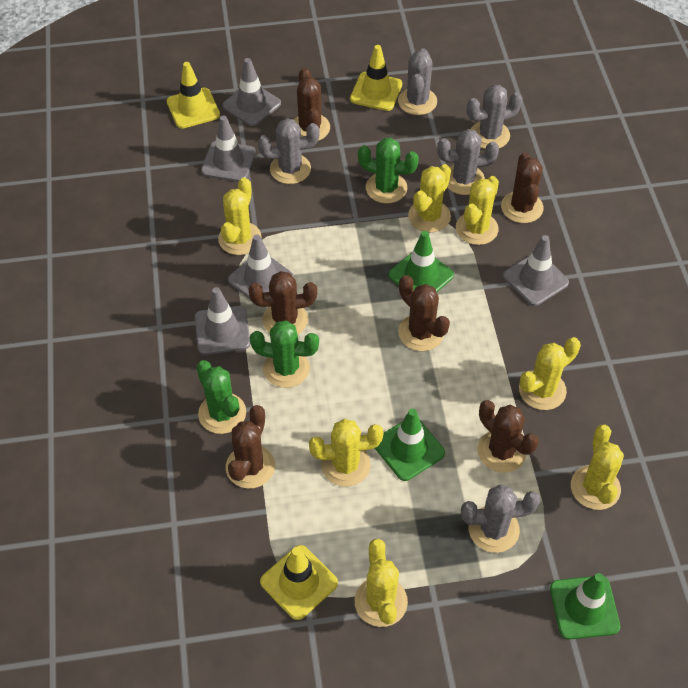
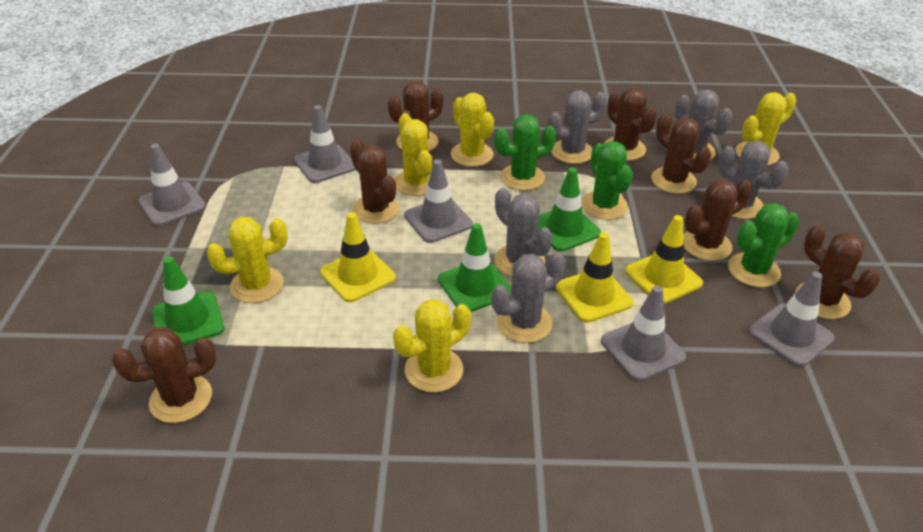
brown cactus: [226,405,275,489] [248,271,317,335] [294,68,330,141] [398,275,450,351] [477,400,539,473] [501,153,543,223] = 6 -> [112,327,216,423] [350,140,400,224] [388,81,443,152] [603,87,657,161] [651,113,711,194] [683,179,753,261] [795,225,880,319] = 7
yellow cactus: [218,177,262,255] [309,419,384,487] [355,539,408,627] [408,164,451,232] [456,176,499,245] [519,337,581,410] [571,425,624,510] = 7 -> [206,217,288,303] [393,299,471,392] [394,113,432,196] [451,93,494,167] [736,92,796,166] = 5

